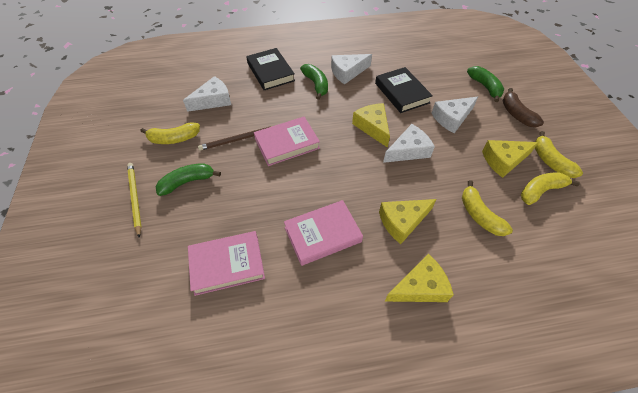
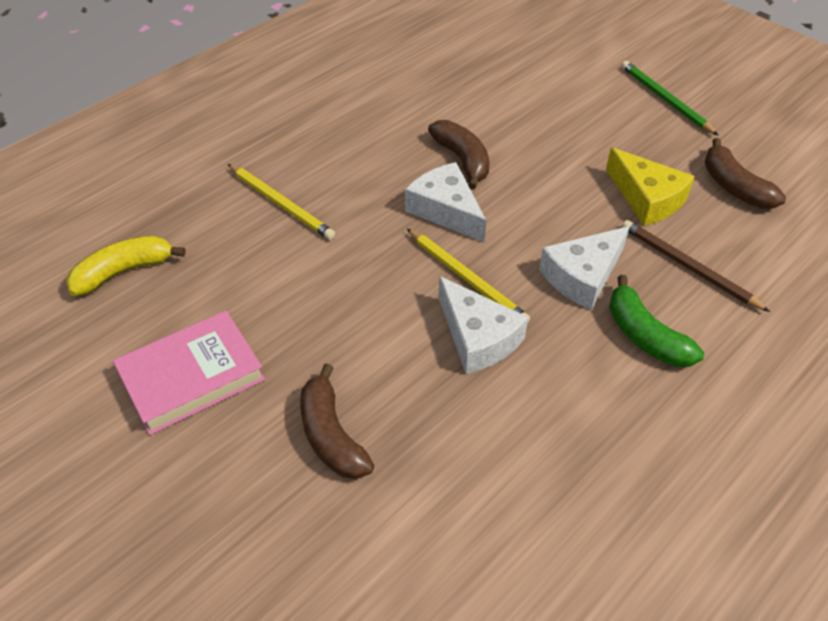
black book: [246,48,295,90] [375,67,433,113] = 2 -> none = 0
brown banana: [502,88,544,127] = 1 -> [300,363,374,479] [428,120,490,190] [705,138,786,209] = 3
green banana: [156,163,221,196] [300,64,328,100] [467,66,504,102] = 3 -> [609,275,704,367] = 1
green pencil: none = 0 -> [621,61,718,135] = 1
pink book: [188,231,265,296] [254,117,320,166] [284,200,363,266] = 3 -> [113,311,265,435] = 1
white cheese: [183,76,231,112] [331,54,372,85] [383,124,435,163] [432,97,478,133] = 4 -> [405,162,486,242] [439,276,528,374] [539,226,630,310] = 3
yellow banana: [141,122,200,144] [462,180,513,236] [521,172,580,205] [535,131,583,178] = 4 -> [66,235,186,296] = 1
yellow cheese: [352,103,390,148] [379,199,437,244] [385,254,454,302] [482,140,539,178] = 4 -> [606,148,695,226] = 1
yellow pencil: [127,163,142,238] = 1 -> [228,164,335,240] [407,229,530,323] = 2

